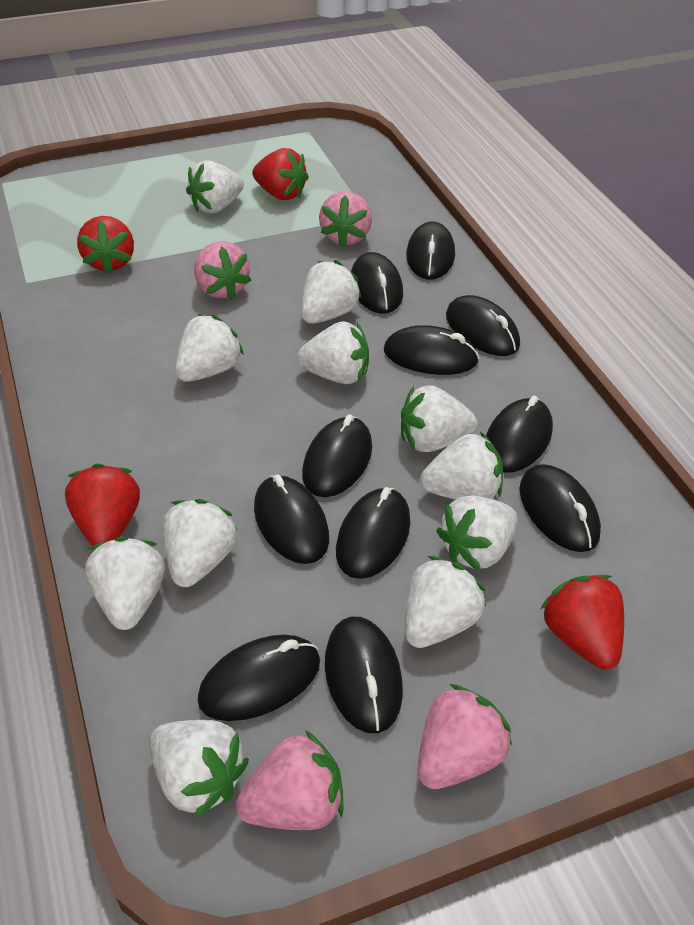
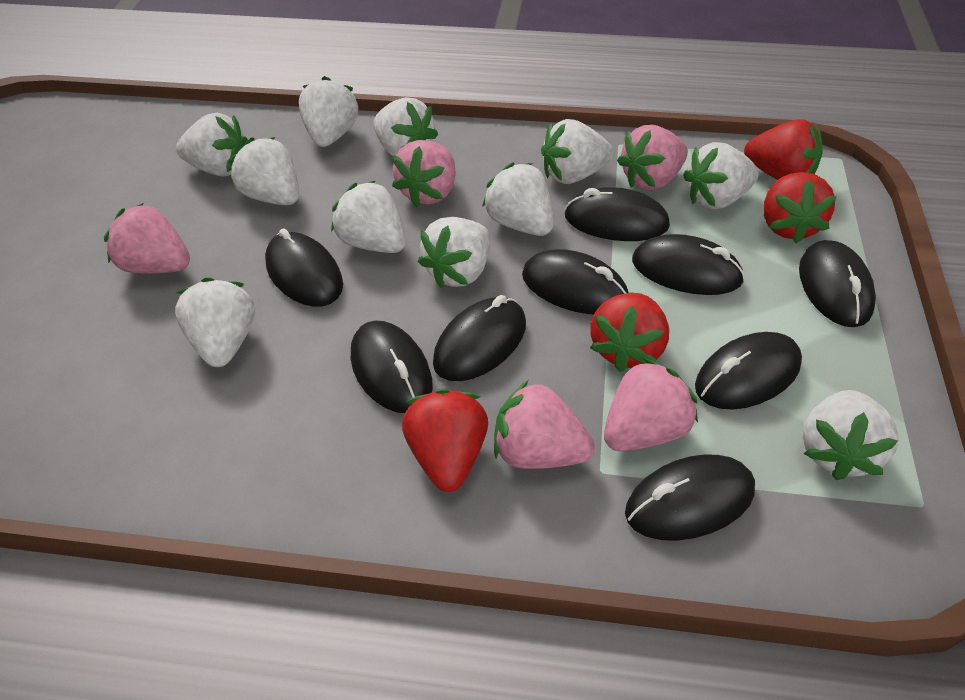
black mouse: [197,634,320,721] [254,475,329,564] [302,415,372,497] [325,617,403,733] [336,487,410,579] [351,252,403,314] [384,325,479,375] [406,221,455,280] [446,295,520,356] [486,396,553,473] [519,464,601,552] = 11 -> [265,228,343,307] [351,320,433,413] [433,295,526,381] [522,249,628,314] [565,187,670,241] [625,454,755,541] [632,234,745,295] [695,332,802,410] [799,240,876,327] = 9
pink strawberry: [194,241,251,300] [235,730,344,830] [319,191,372,248] [417,684,512,789] = 4 -> [104,203,190,274] [392,140,455,207] [494,380,595,469] [604,358,698,451] [617,125,688,190] = 5

